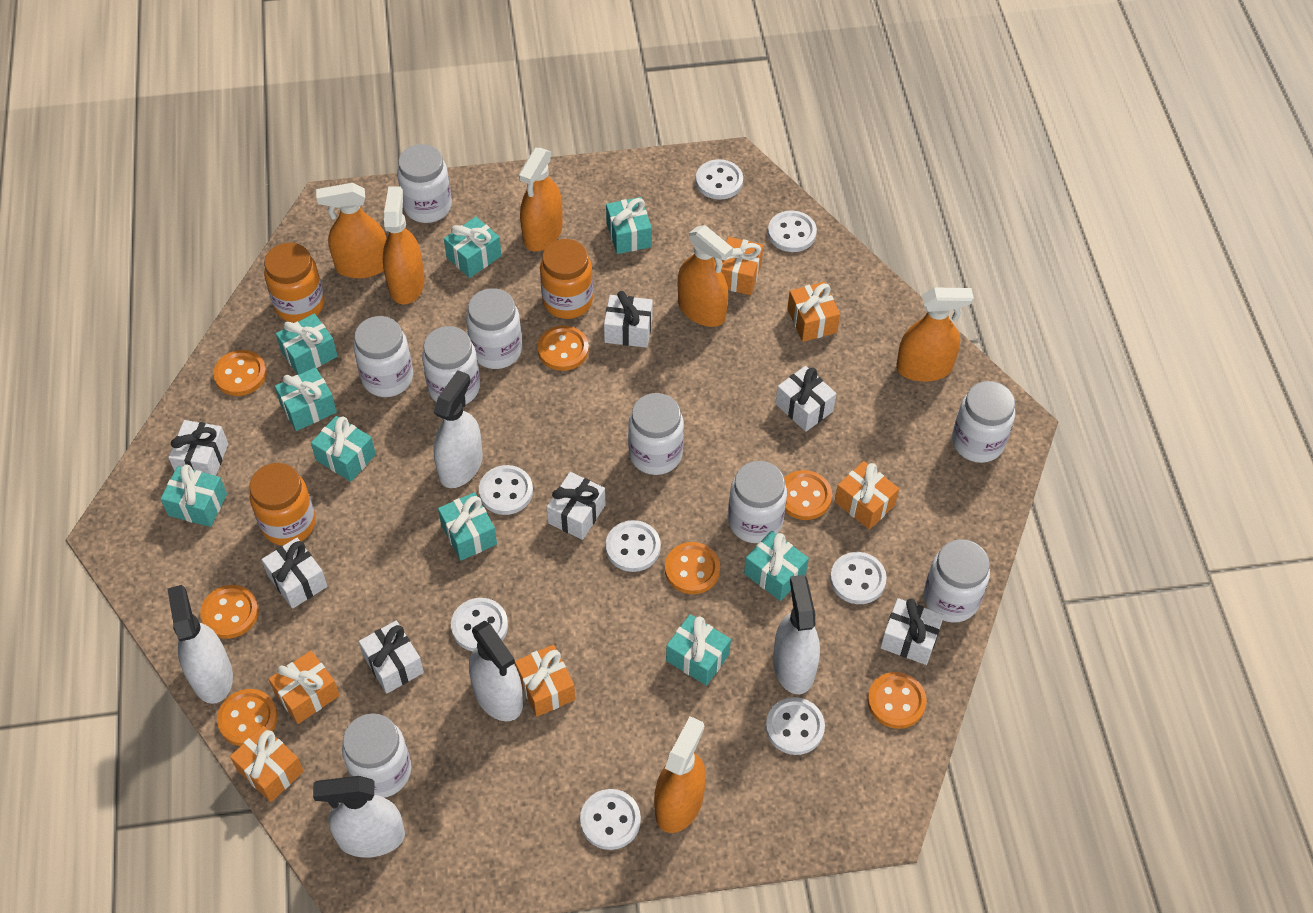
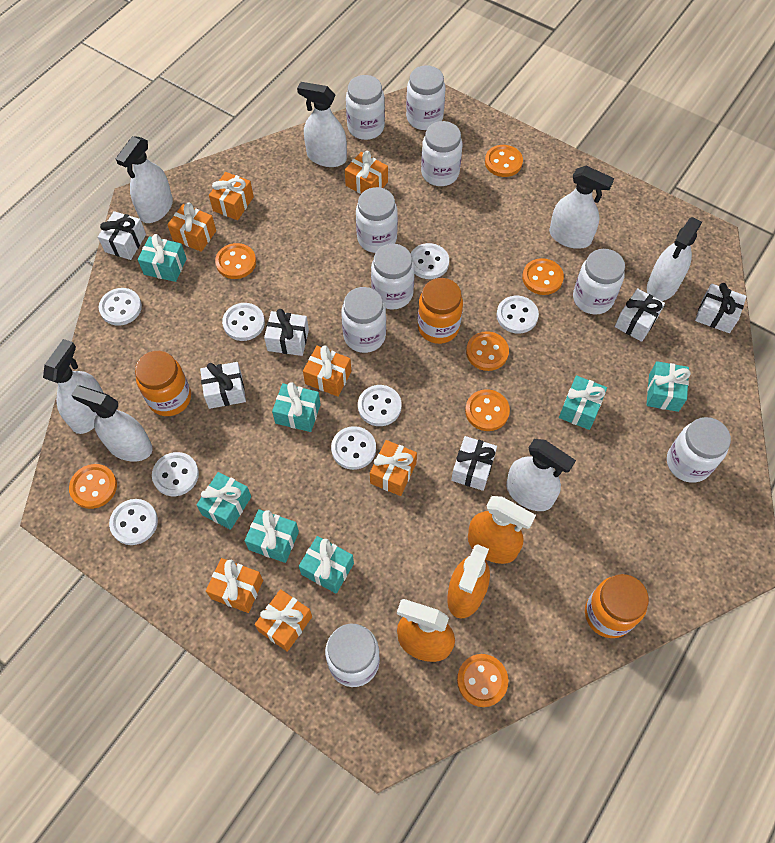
orange gift: [230,726,304,802] [269,651,340,724] [515,644,575,717] [721,237,763,295] [787,282,840,342] [835,461,899,530] = 6 -> [167,202,216,252] [206,558,263,613] [209,172,254,220] [255,589,312,652] [303,345,351,397] [345,151,388,194] [370,440,417,496] = 7
orange spray bottle: [316,183,387,278] [383,186,425,305] [519,148,563,251] [654,716,706,833] [678,225,733,327] [896,288,974,382] = 6 -> [397,599,455,662] [447,544,490,618] [468,496,536,564] = 3
turquoise gift: [161,464,227,527] [275,367,337,431] [276,314,338,375] [311,416,376,482] [438,492,497,561] [444,217,502,278] [606,197,652,254] [666,614,731,686] [744,531,809,601] = 9 -> [138,234,187,282] [197,472,251,530] [245,509,299,563] [272,382,321,432] [299,536,354,593] [559,375,607,430] [646,361,691,412] = 7
white gift: [168,420,228,476] [262,538,328,609] [359,621,424,694] [547,472,606,540] [604,291,653,348] [776,366,837,432] [880,598,944,665] = 7 -> [98,211,146,260] [200,362,246,409] [264,309,309,356] [451,436,497,491] [615,288,665,342] [695,283,747,333] = 6
white spray bottle: [167,585,233,704] [313,776,405,857] [433,370,483,488] [469,620,523,721] [773,575,820,694] = 5 -> [43,339,104,434] [71,386,153,461] [116,136,173,223] [297,82,347,167] [506,439,576,511] [549,166,614,249] [647,217,702,301] = 7

